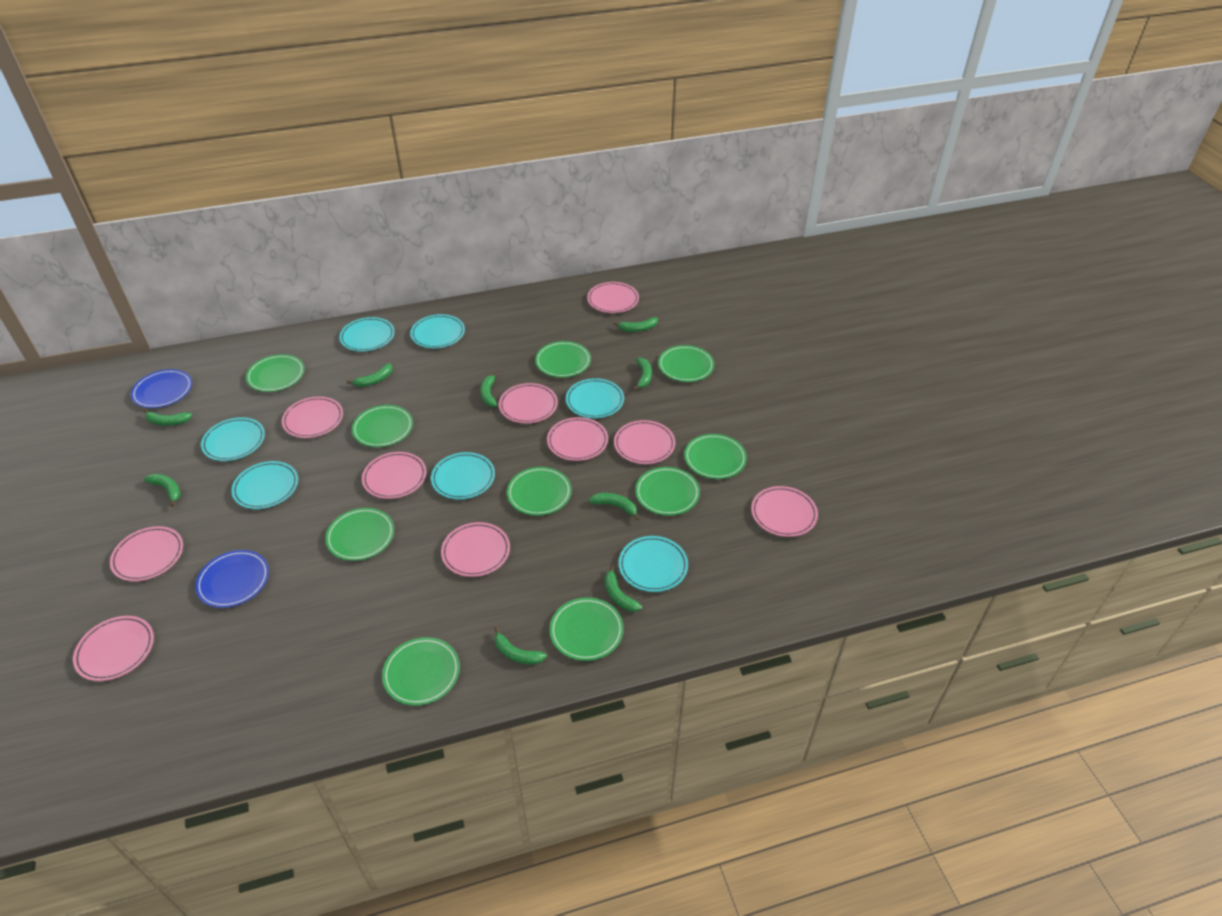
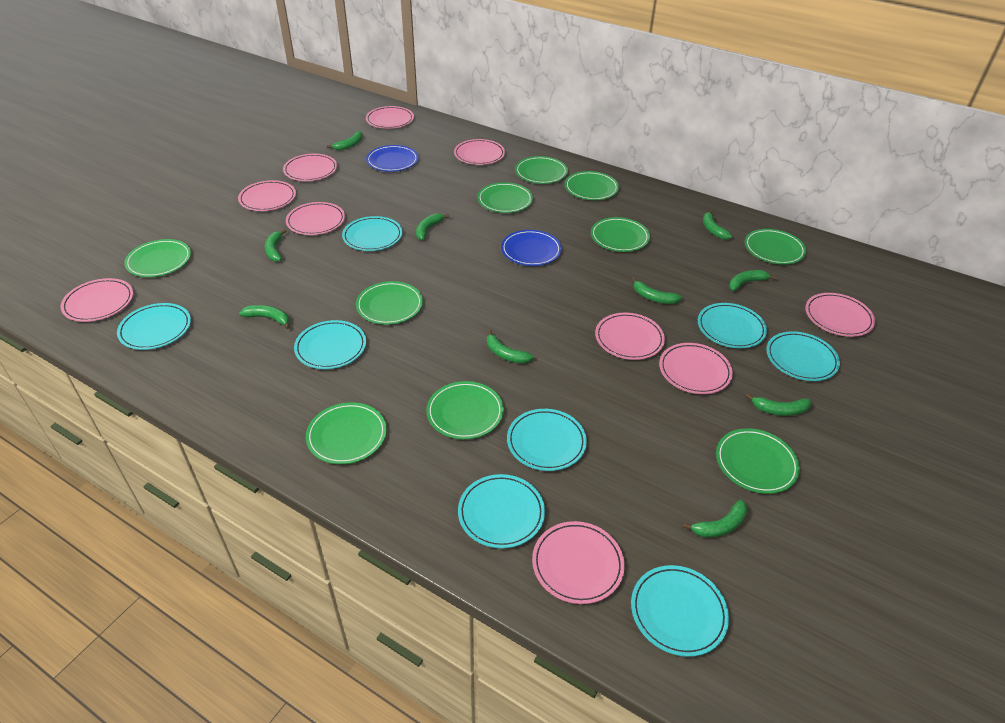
green banana: [144,409,192,426] [144,474,181,507] [347,363,393,387] [480,373,499,407] [494,627,547,665] [589,493,639,520] [605,565,642,612] [613,317,658,332] [633,357,652,390] = 9 -> [239,305,290,329] [265,229,287,262] [327,131,363,150] [416,213,450,240] [487,329,534,363] [632,277,682,304] [682,499,747,537] [703,210,732,240] [729,270,776,291] [746,393,811,416] = 10
turquoise plate: [201,417,265,461] [232,461,298,509] [339,317,395,352] [410,314,465,348] [431,452,495,499] [566,378,624,418] [619,536,688,592] = 7 -> [117,303,191,350] [294,320,366,369] [342,216,402,251] [458,474,545,548] [507,409,587,471] [631,565,729,657] [698,303,767,348] [766,331,840,381] = 8

